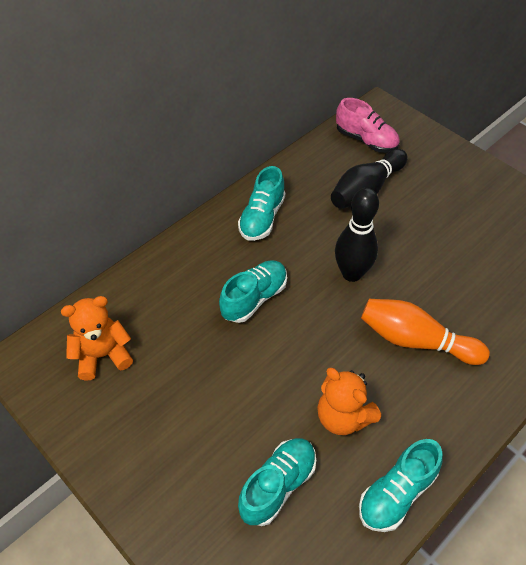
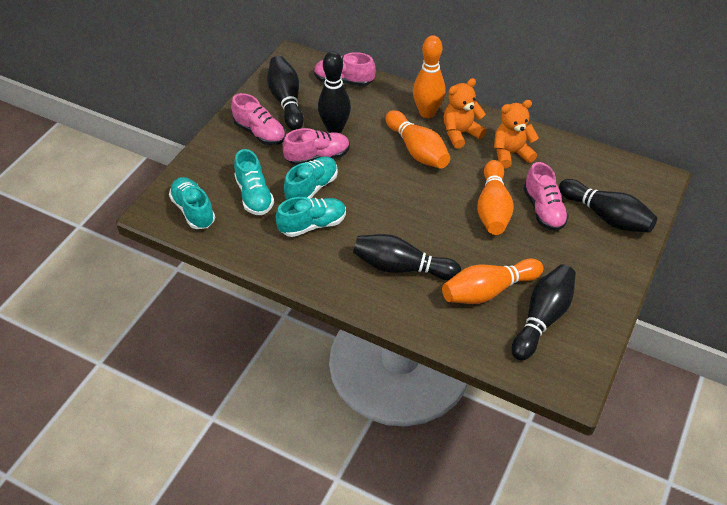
black bowling pin: [331,149,407,209] [335,188,379,282] = 2 -> [267,56,304,130] [318,51,351,133] [353,234,461,280] [512,264,576,361] [559,179,657,233] = 5
orange bowling pin: [361,299,490,365] = 1 -> [385,110,450,169] [413,35,445,118] [442,258,543,304] [477,160,514,235] = 4
pink shoe: [336,98,400,153] = 1 -> [231,93,286,145] [283,128,350,165] [314,52,375,86] [524,162,569,231] = 4

